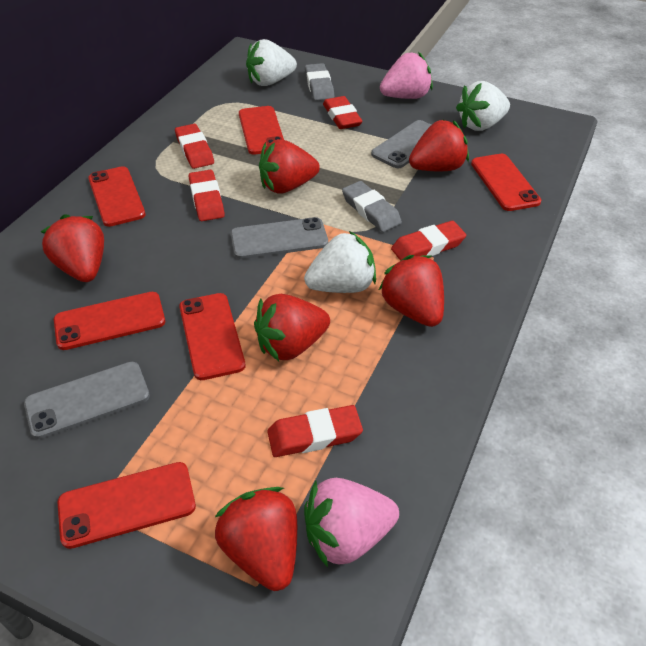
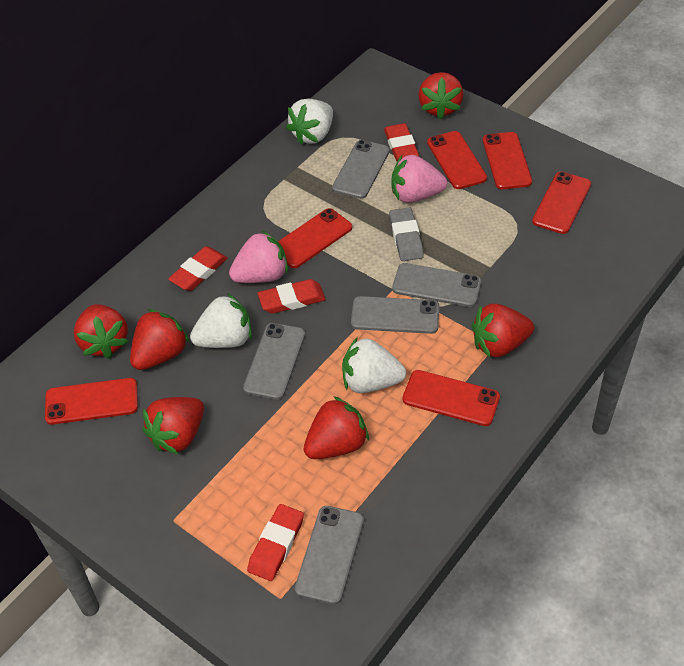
grey eraser: [305,63,334,101] [342,181,402,232] = 2 -> [389,207,424,261] = 1
grey phone: [24,362,150,439] [231,217,328,259] [371,120,431,168] = 3 -> [243,323,305,400] [295,506,364,604] [332,140,390,199] [351,296,439,334] [392,263,481,307] = 5
red eraser: [175,124,214,169] [189,170,225,221] [267,405,363,457] [323,96,363,129] [391,221,466,261] = 5 -> [168,246,228,291] [247,504,304,581] [258,279,326,314] [384,123,419,161] = 4

